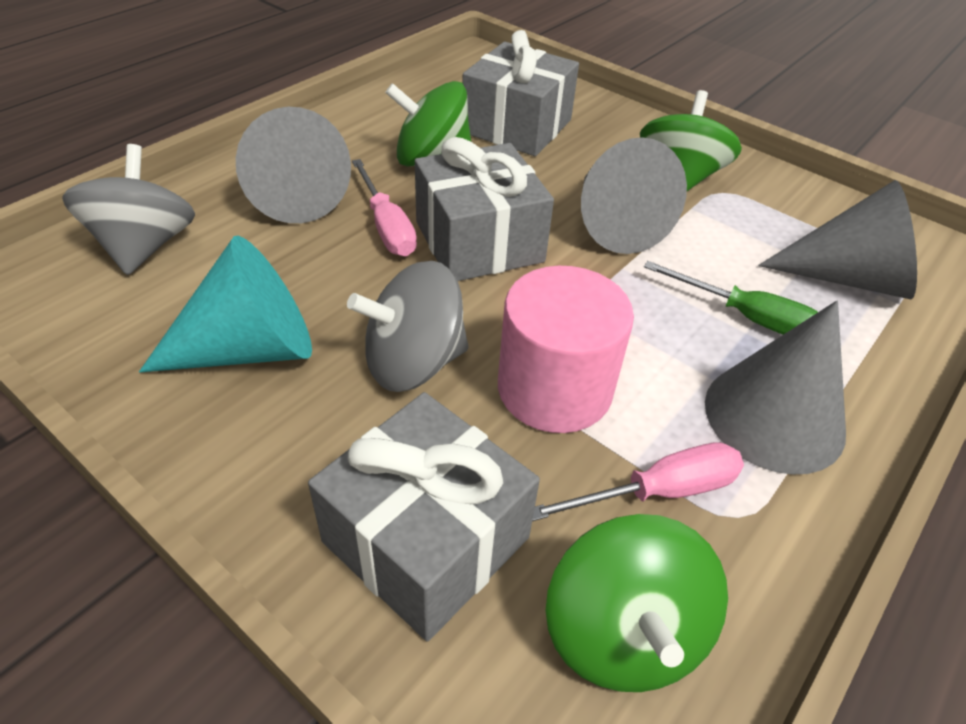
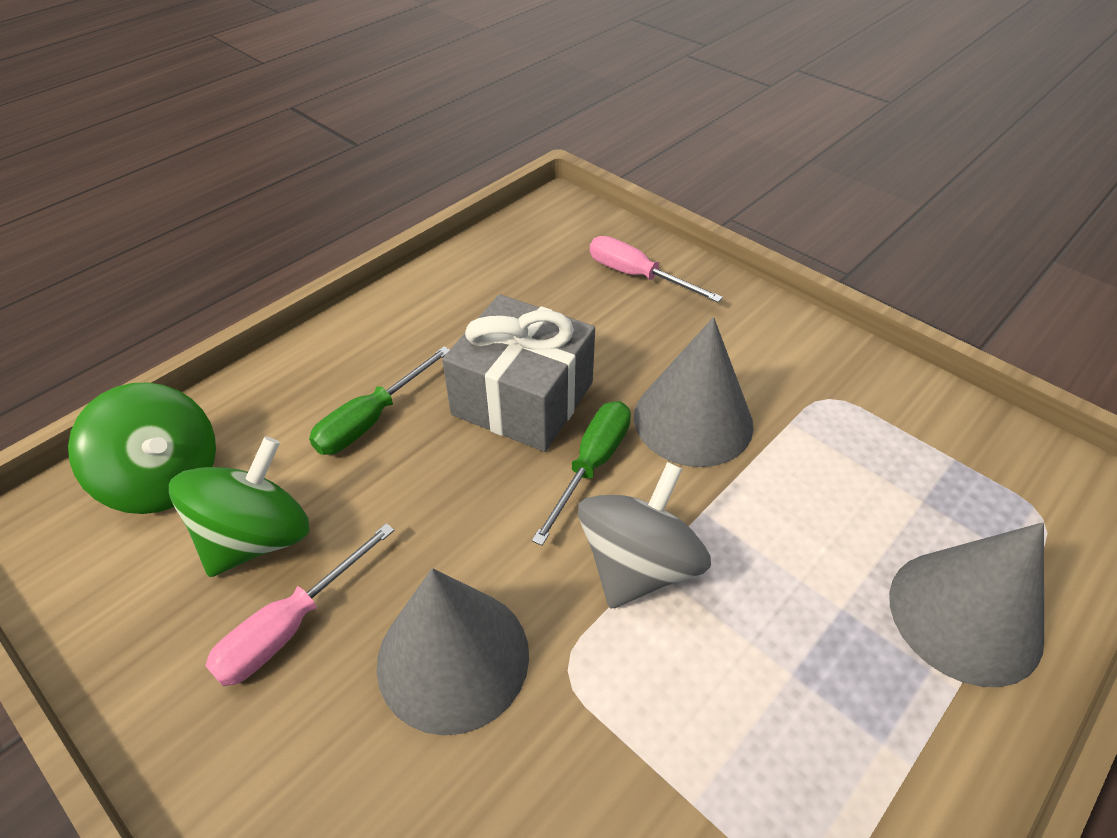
green screwdriver: [644,261,818,335] = 1 -> [309,346,450,455] [532,401,631,546] = 2
green spinning top: [385,81,471,167] [546,514,728,692] [640,90,742,191] = 3 -> [68,382,216,514] [169,436,310,577] = 2
grey cone: [236,107,351,223] [581,137,687,254] [705,301,846,475] [758,180,917,300] = 4 -> [377,568,529,735] [634,317,753,467] [889,522,1044,687] = 3
grey gift: [308,392,540,641] [415,137,554,281] [462,30,579,156] = 3 -> [442,294,595,452] = 1
grey spinning top: [62,144,195,275] [347,261,468,392] = 2 -> [578,462,711,609] = 1
pink cylinder: [498,266,634,433] = 1 -> none = 0
turquoise cone: [139,236,312,372] = 1 -> none = 0

